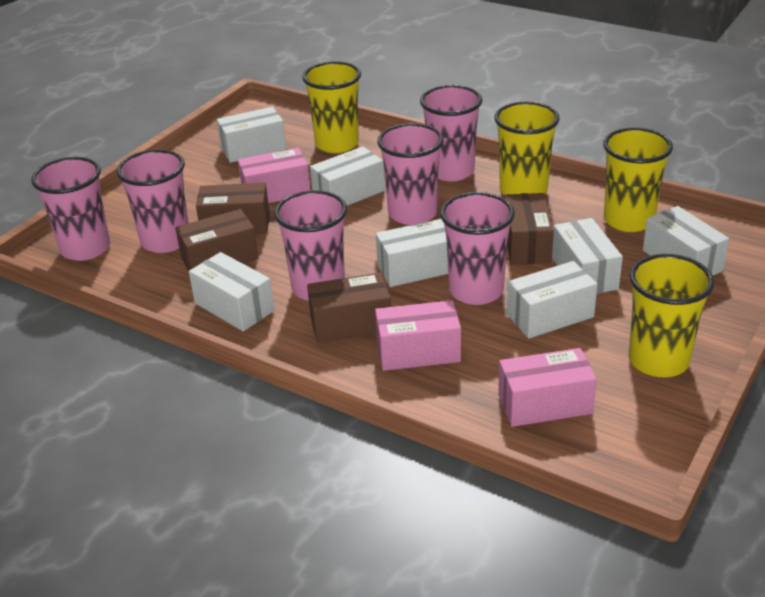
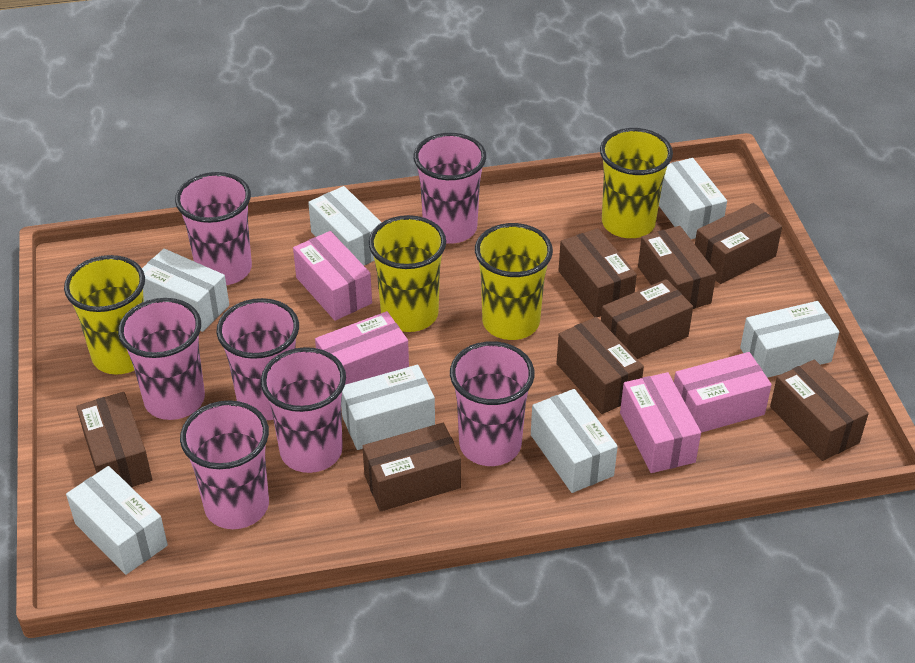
brown box: [175,209,259,271] [196,182,270,234] [307,273,391,343] [504,193,554,265] = 4 -> [76,392,152,487] [362,423,461,512] [556,317,644,414] [558,228,637,317] [601,279,693,359] [638,226,717,309] [695,203,782,284] [770,360,869,461] = 8
pink box: [238,148,310,203] [375,300,461,371] [498,348,597,427] = 3 -> [293,231,372,321] [315,311,409,385] [620,372,701,473] [674,352,772,433] = 4
pink cup: [31,157,110,261] [117,149,189,253] [274,190,347,301] [377,123,444,225] [420,85,482,182] [440,192,515,305] = 6 -> [118,298,205,420] [175,172,252,285] [180,400,269,529] [216,298,299,420] [261,347,346,473] [414,133,486,244] [450,341,535,466] = 7

